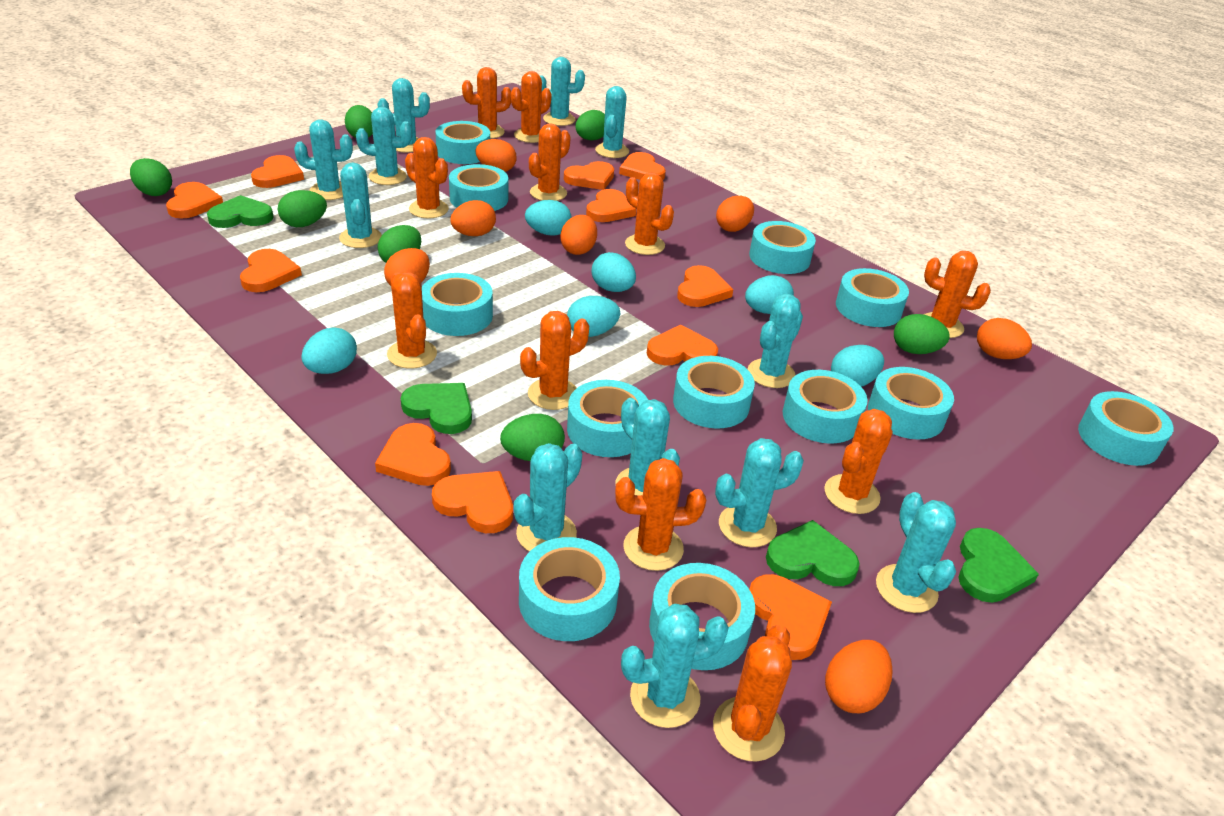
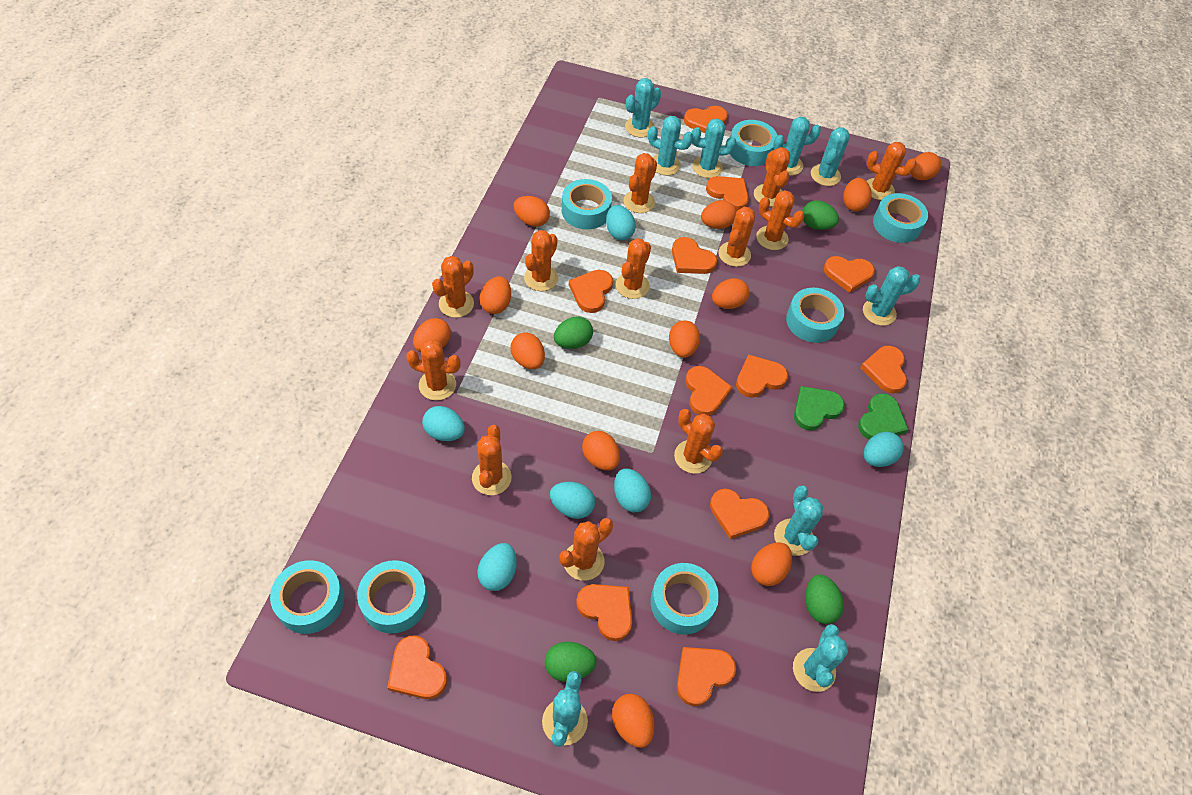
green egg: [130,158,172,196] [278,190,327,227] [345,105,373,138] [378,225,421,263] [500,414,565,461] [575,110,605,140] [894,314,950,354] = 7 -> [545,642,597,682] [554,316,593,349] [802,200,839,230] [805,574,844,624] = 4
green heart: [207,195,273,228] [401,383,472,434] [766,520,860,586] [958,528,1039,603] = 4 -> [794,386,845,430] [858,393,909,440] = 2
orange cactus: [387,272,437,369] [405,137,449,218] [462,67,511,139] [511,71,551,143] [520,311,589,410] [529,123,571,201] [615,458,706,571] [625,172,674,255] [713,624,792,762] [824,409,893,514] [924,251,991,338] = 11 -> [406,339,461,400] [432,256,474,318] [472,425,512,495] [524,230,558,291] [560,518,613,581] [616,238,651,299] [623,153,657,213] [674,409,723,474] [718,207,755,267] [754,147,790,207] [756,190,804,250] [867,142,917,200] = 12
orange egg: [384,248,430,286] [450,200,496,236] [475,139,517,172] [560,215,597,255] [716,196,754,232] [825,640,893,713] [977,318,1032,359] = 7 -> [413,318,451,352] [479,276,511,314] [511,333,545,369] [514,196,550,227] [582,431,620,470] [612,694,655,748] [669,320,700,358] [701,200,737,229] [712,278,749,309] [751,542,792,586] [843,178,872,212] [911,152,941,180] = 12
orange heart: [166,182,223,218] [240,249,302,292] [251,155,304,188] [375,423,451,486] [432,471,513,533] [564,161,614,190] [586,189,636,222] [619,152,666,180] [647,325,718,366] [677,265,733,307] [749,574,832,660] = 11 -> [387,635,447,699] [569,270,613,313] [576,584,632,641] [672,237,717,274] [677,647,736,706] [684,106,728,133] [685,366,732,416] [706,176,749,210] [710,489,769,539] [736,355,788,398] [824,256,875,293] [860,346,907,393] = 12
turquoise cactus: [294,119,353,200] [339,163,382,248] [356,107,412,185] [377,78,430,153] [514,443,582,552] [540,57,585,126] [595,86,629,158] [615,398,680,495] [621,604,729,728] [715,438,804,547] [748,294,803,388] [876,492,956,613] = 12 -> [542,671,588,747] [625,78,661,137] [648,116,693,175] [692,119,736,178] [773,117,821,176] [774,485,823,556] [793,624,848,692] [811,127,849,186] [863,266,920,326] = 9
turquoise tape: [422,273,493,336] [435,121,490,164] [449,164,508,211] [519,537,620,641] [567,380,648,457] [649,563,755,670] [673,356,755,429] [749,221,816,274] [783,370,868,444] [836,268,909,327] [868,367,954,439] [1078,391,1174,466] = 12 -> [270,560,344,634] [357,560,428,633] [562,179,612,229] [651,563,719,635] [730,120,777,166] [786,288,844,343] [873,193,928,243] = 7

